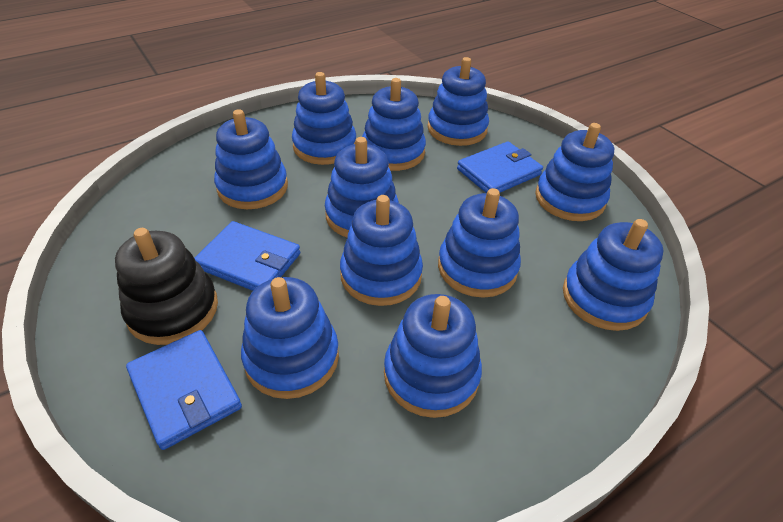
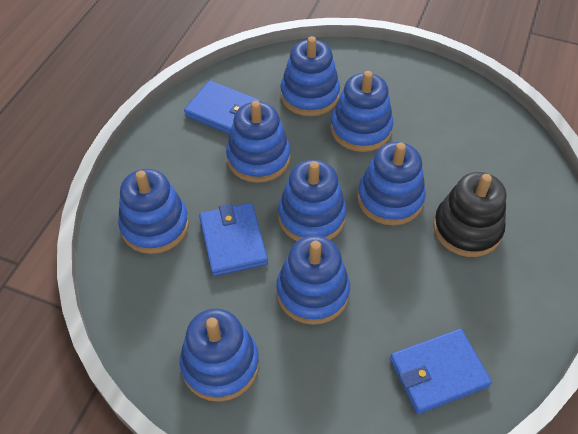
blue stacking toy: [214,109,288,209] [241,277,339,399] [292,72,356,165] [325,137,399,238] [340,195,423,306] [362,78,426,171] [384,294,482,418] [427,57,489,146] [438,188,521,298] [535,123,614,221] [563,219,664,331] = 11 -> [118,169,189,254] [180,309,259,402] [226,101,290,183] [276,236,350,325] [278,160,346,241] [280,36,340,116] [331,71,393,152] [357,142,426,225] = 8

